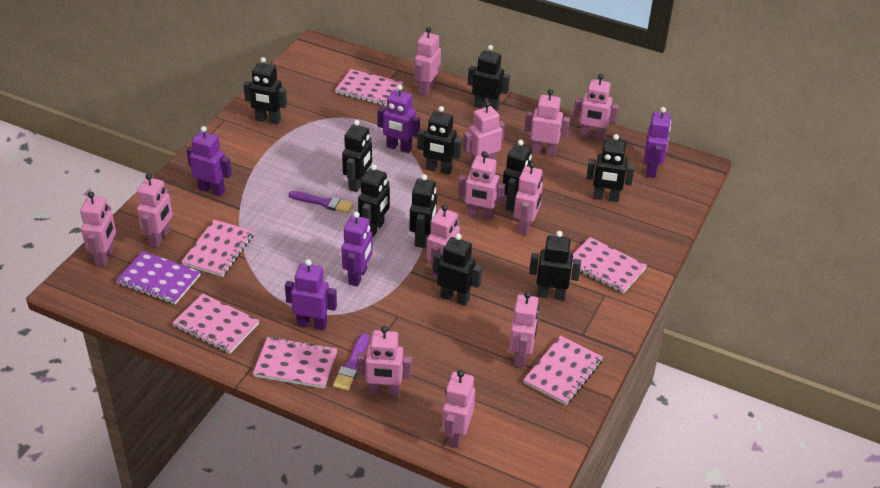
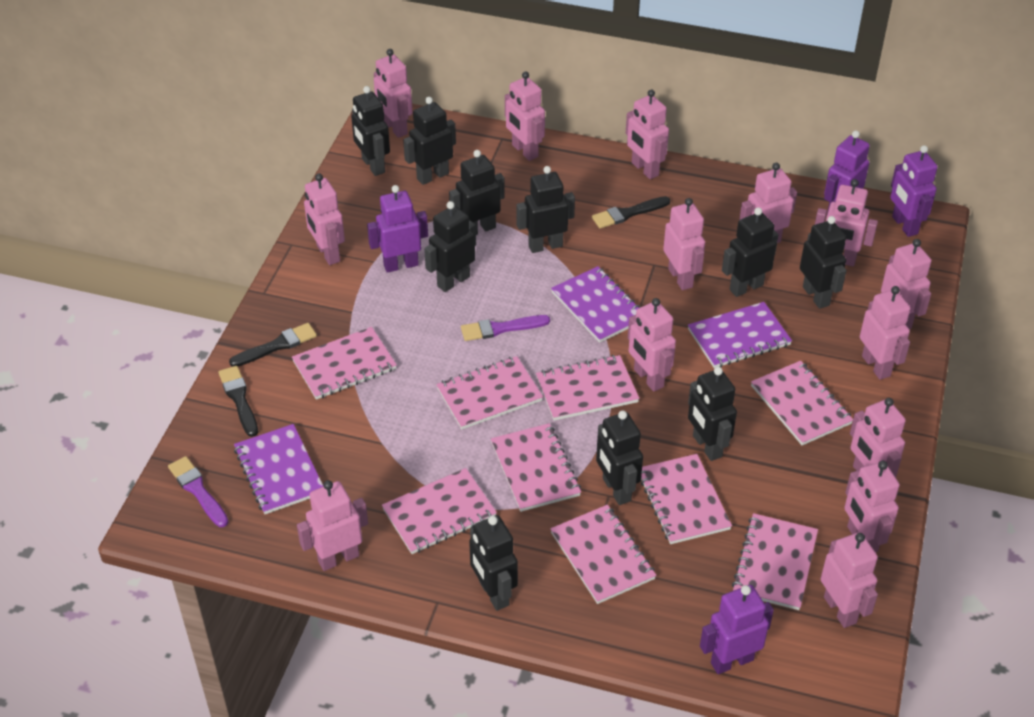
black brush: none = 0 -> [218,366,258,437] [229,323,317,367] [592,196,670,228] = 3
pink notebook: [172,294,259,354] [181,220,254,277] [253,337,337,388] [335,69,403,106] [523,336,603,405] [572,237,647,294] = 6 -> [292,327,397,400] [382,468,497,554] [436,356,543,430] [491,423,581,512] [536,355,640,421] [550,505,656,604] [641,454,732,544] [732,513,818,610] [751,361,853,445] = 9
pink robot: [80,192,116,267] [137,173,173,248] [357,326,412,396] [414,27,441,96] [427,205,460,278] [442,370,475,448] [458,151,505,221] [463,101,505,166] [509,291,539,368] [514,162,543,235] [524,89,570,156] [573,74,619,141] = 12 -> [297,480,368,571] [304,173,345,265] [374,49,413,138] [505,71,545,161] [626,89,669,179] [628,298,676,392] [663,198,705,290] [739,163,797,243] [815,179,878,266] [821,532,878,628] [844,461,900,552] [850,398,906,477] [860,286,910,380] [881,239,931,329] = 14
purple notebook: [116,251,201,305] = 1 -> [234,424,324,514] [551,266,640,343] [688,302,792,368] = 3
purple robot: [187,126,232,196] [285,259,337,330] [342,212,373,287] [377,85,420,153] [644,107,671,178] = 5 -> [367,185,428,273] [700,585,774,674] [824,131,870,214] [890,145,938,237] = 4

